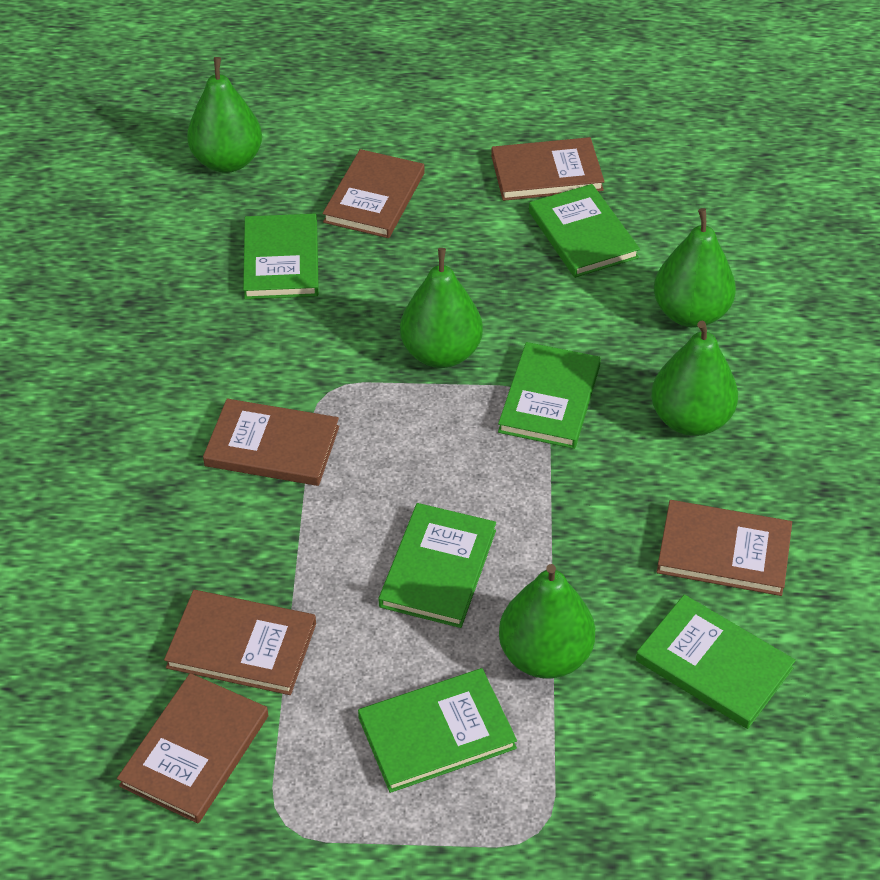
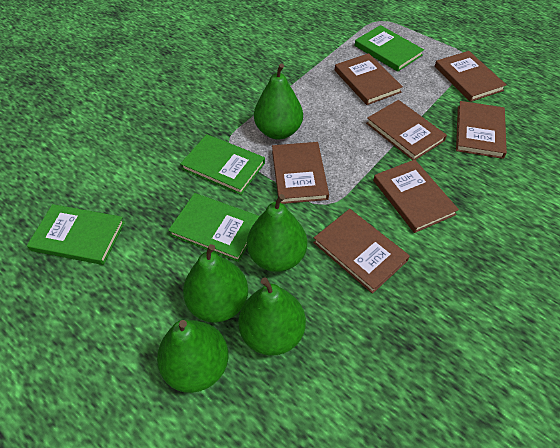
brown book: [117,673,268,823] [164,590,316,695] [203,399,339,486] [322,149,424,238] [491,137,605,201] [657,500,792,596] = 6 -> [272,142,329,204] [313,209,410,294] [335,53,403,105] [366,100,447,160] [373,159,459,233] [435,51,506,102] [456,101,507,159] = 7
green book: [243,214,319,299] [358,668,517,793] [379,503,496,628] [498,342,601,449] [529,184,640,278] [636,594,796,729] = 6 -> [27,204,125,265] [168,193,260,262] [180,134,265,195] [354,25,424,72] = 4

